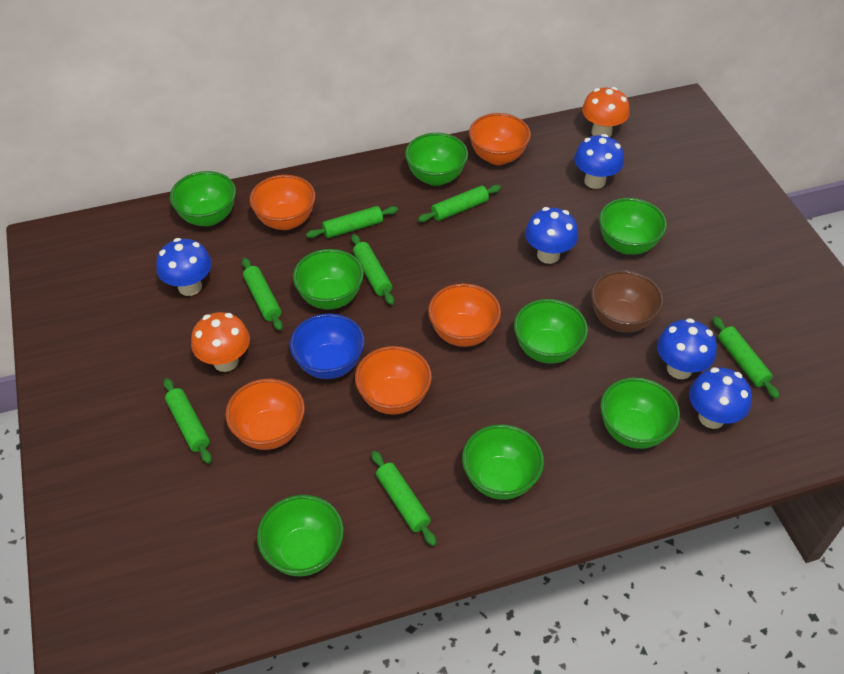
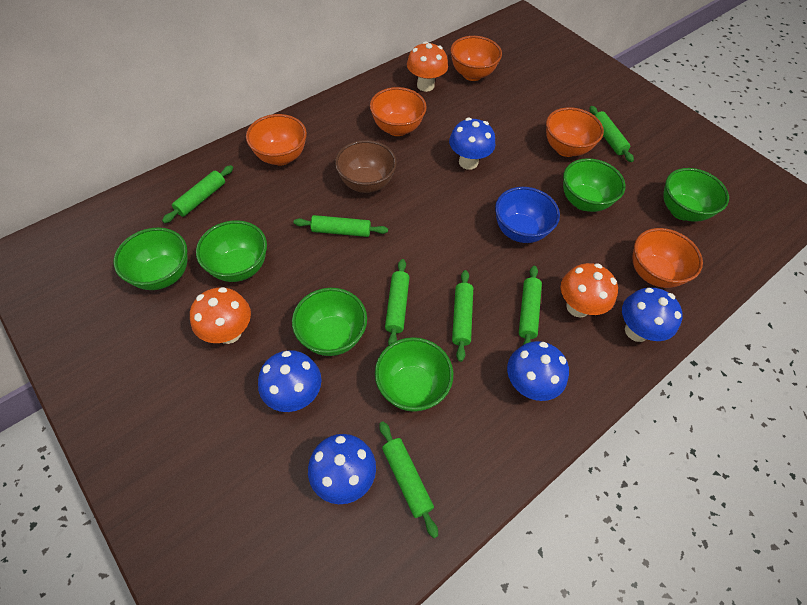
green bowl: [170,171,236,226] [257,495,344,576] [293,249,364,310] [405,133,468,186] [462,424,544,500] [514,299,588,363] [599,198,667,255] [600,378,680,449] = 8 -> [113,227,188,290] [196,220,267,282] [292,288,367,356] [375,337,453,412] [563,158,626,212] [663,168,729,222] = 6
orange mushroom: [191,312,250,372] [582,87,630,137] = 2 -> [190,287,251,344] [407,41,448,92] [561,263,618,318] = 3

